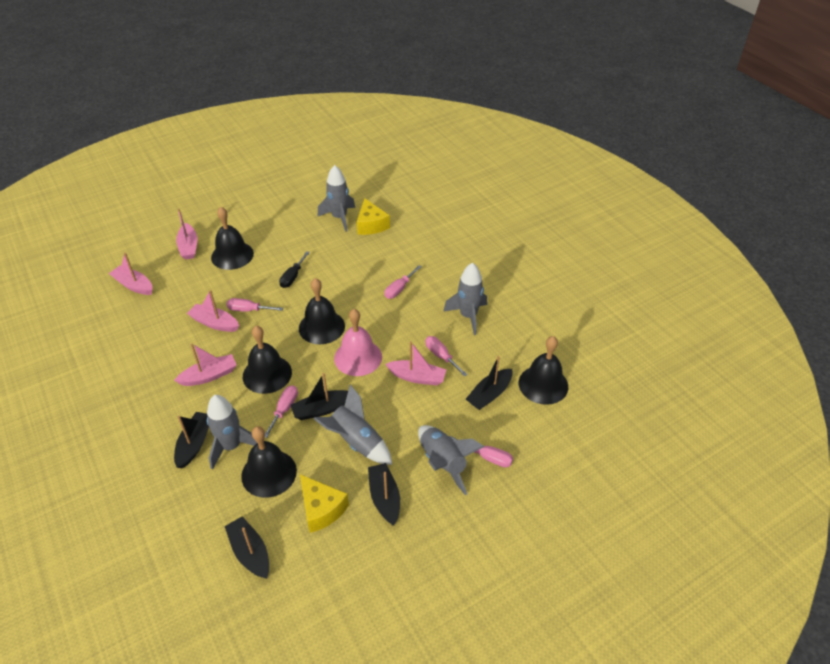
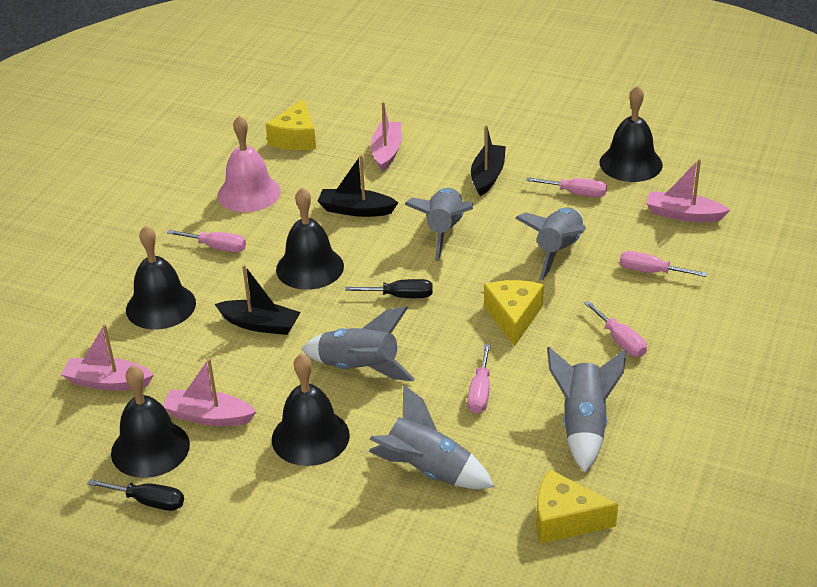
black boat: [174,412,209,469] [225,516,269,579] [291,373,348,420] [368,463,400,526] [466,356,513,410] = 5 -> [214,265,301,335] [317,155,398,217] [471,125,506,196] = 3
black screwdriver: [279,251,310,288] = 1 -> [87,479,184,511] [345,279,433,298] = 2
pink boat: [109,253,153,295] [174,343,237,386] [176,209,197,260] [187,290,239,332] [385,341,446,385] = 5 -> [61,324,154,391] [162,358,257,426] [371,102,402,172] [646,159,730,222] = 4
yellow cheese: [300,474,349,533] [357,198,390,235] = 2 -> [266,99,316,150] [484,280,544,346] [536,470,618,544] = 3

